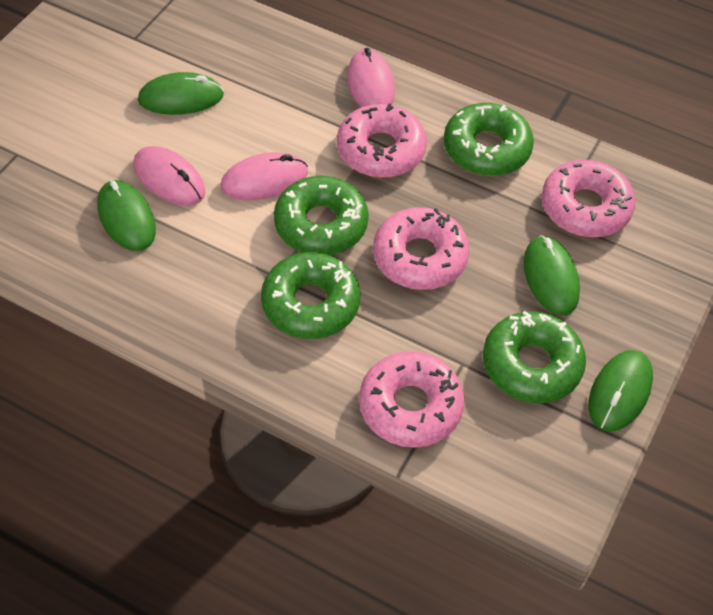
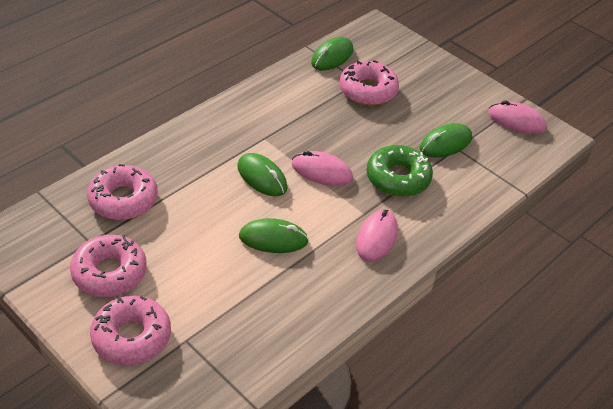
green donut: [261,252,361,339] [274,176,369,255] [444,103,534,176] [483,311,586,403] = 4 -> [366,145,433,197] = 1

